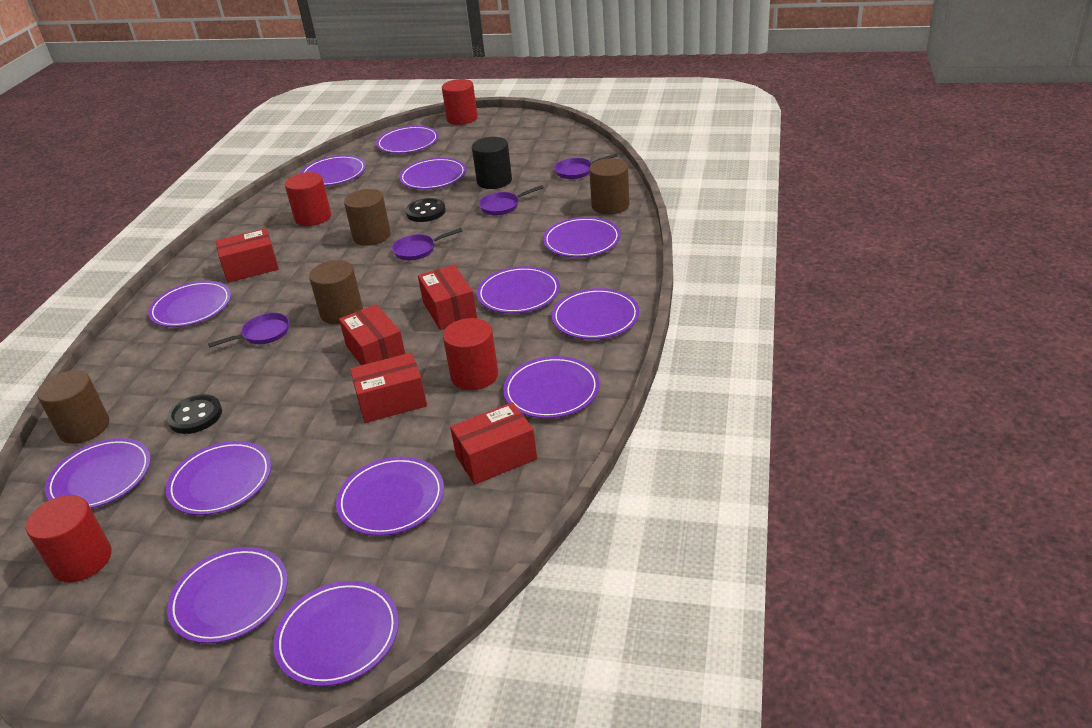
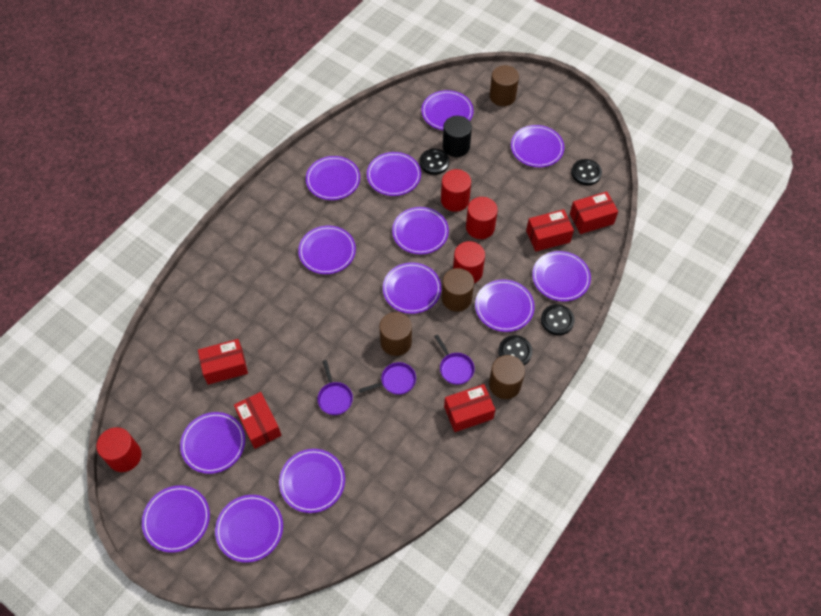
black button: [167,394,222,434] [405,198,446,222] = 2 -> [420,149,449,175] [498,335,532,365] [541,304,575,335] [571,159,602,185] = 4
purple pan: [208,313,289,347] [392,228,462,260] [479,185,544,215] [554,154,618,179] = 4 -> [318,360,353,415] [359,362,416,395] [434,334,475,385] = 3

